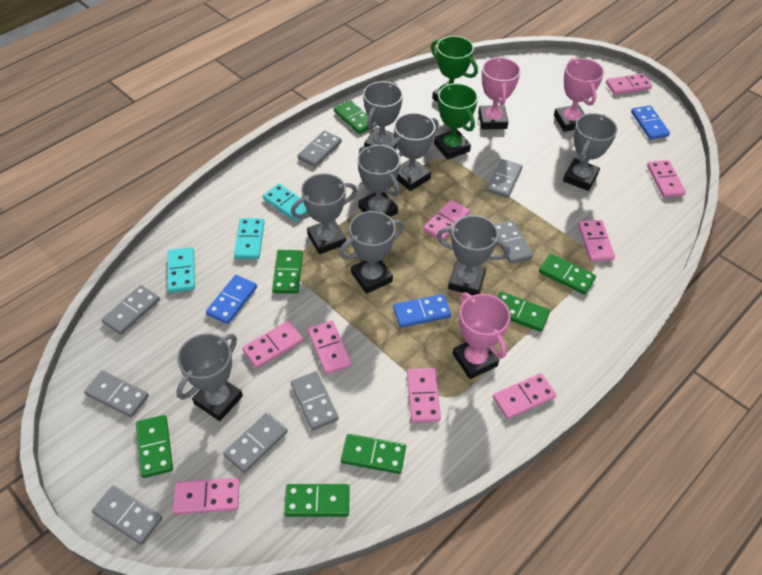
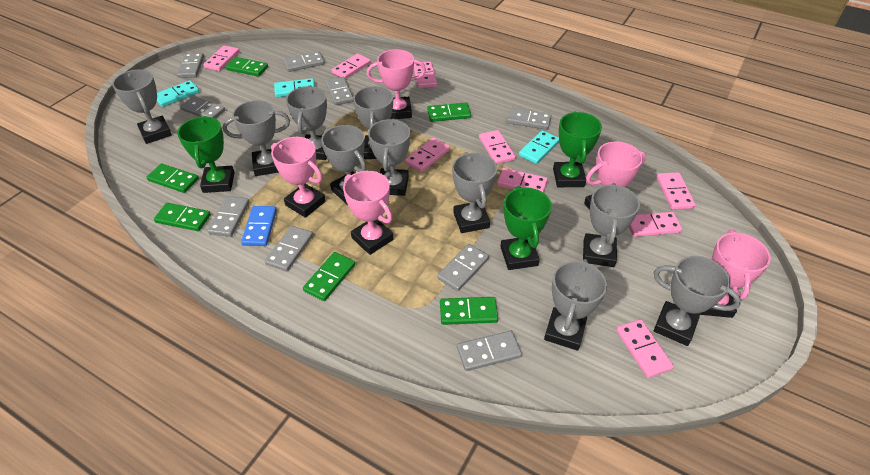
blue domino: [206,275,257,324] [393,294,451,328] [631,106,670,139] = 3 -> [241,206,277,246] = 1
green domino: [136,415,173,478] [272,250,303,294] [284,484,350,517] [334,100,373,134] [341,434,406,474] [498,292,550,332] [539,254,596,295] = 7 -> [147,163,199,193] [154,203,211,231] [225,57,268,77] [303,252,355,301] [427,102,471,122] [440,297,498,325] = 6
green trophy: [431,36,478,102] [434,83,478,160] = 2 -> [177,116,235,193] [500,186,552,270] [553,112,602,187] = 3
grey domino: [84,370,149,418] [91,485,162,545] [102,285,160,335] [224,412,288,473] [291,371,339,430] [298,131,342,167] [486,159,523,198] [495,220,533,264] = 8 -> [177,53,204,78] [180,96,225,119] [207,196,250,237] [265,226,313,272] [283,52,325,72] [325,77,353,105] [437,244,489,291] [457,331,522,371] [507,108,551,130] = 9
grey trophy: [176,333,243,421] [291,173,357,254] [339,211,404,294] [358,145,401,217] [363,81,403,149] [390,113,439,191] [437,215,510,295] [563,113,617,191] = 8 -> [112,70,172,144] [223,100,290,176] [286,86,327,160] [321,125,366,205] [353,86,393,159] [368,119,410,196] [452,152,497,233] [544,259,607,351] [583,183,640,267] [654,256,741,346] = 10
pink trophy: [453,293,510,379] [478,57,521,129] [554,58,604,132] = 3 -> [271,137,326,218] [343,171,393,255] [367,49,426,119] [584,141,646,210] [698,230,771,318] = 5

